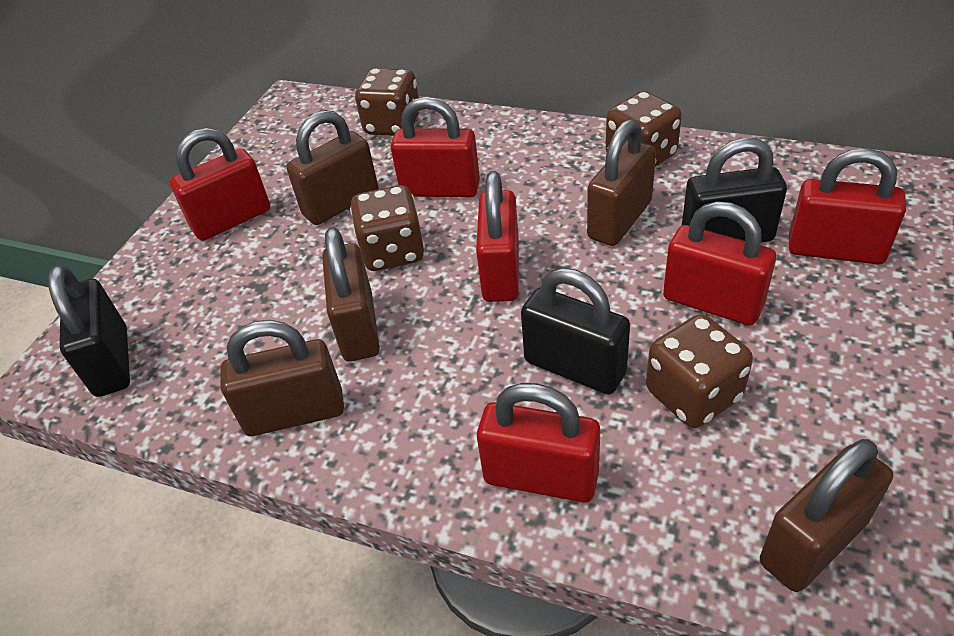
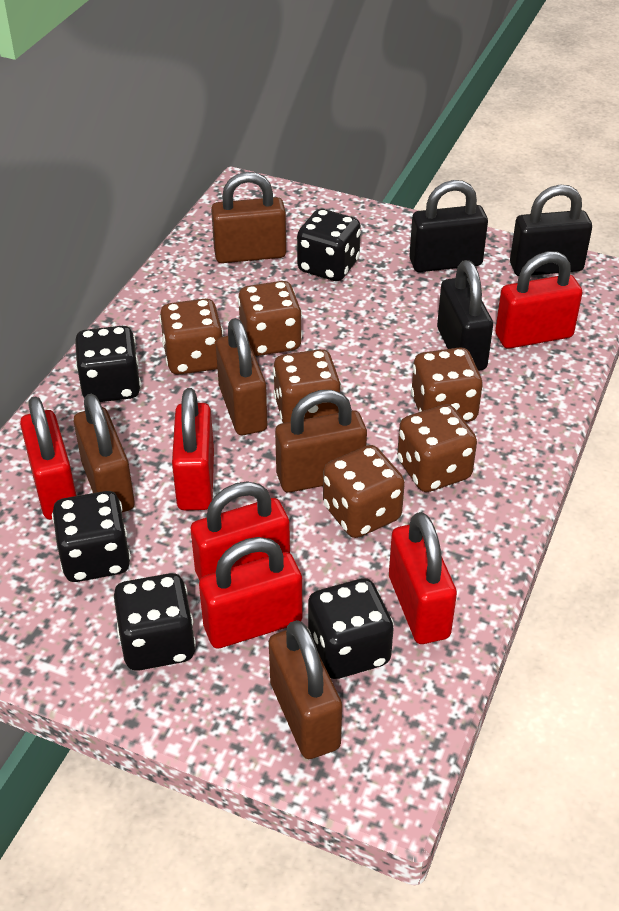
black dice: none = 0 -> [52,491,131,582] [75,326,141,402] [114,573,196,671] [297,209,361,281] [308,578,394,679] = 5
brown dice: [350,185,425,271] [355,68,420,136] [606,91,682,167] [646,314,753,428] = 4 -> [159,299,223,375] [238,281,302,356] [273,349,341,423] [323,445,405,538] [397,404,477,492] [411,347,482,422] = 6

